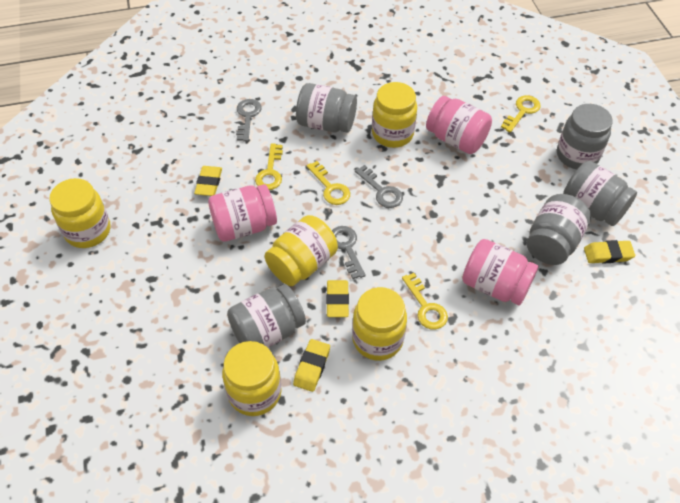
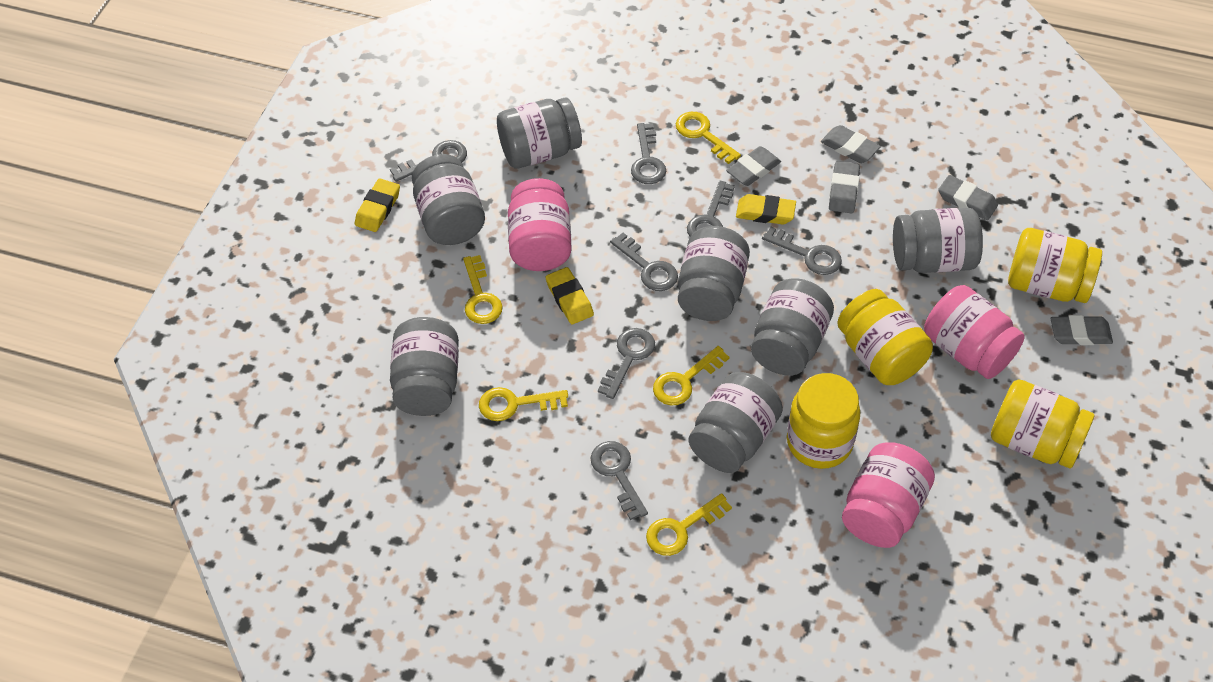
grey eraser: none = 0 -> [726,146,781,186] [821,125,881,163] [829,161,860,213] [938,175,998,220] [1051,315,1113,345] = 5
grey jar: [227,284,306,348] [296,83,357,133] [526,194,591,265] [557,104,613,169] [563,161,637,226] = 5 -> [390,317,459,416] [412,154,485,245] [497,98,582,169] [678,226,750,321] [689,372,783,473] [751,278,834,375] [893,208,983,273] = 7
grey key: [236,99,262,142] [332,226,366,279] [355,165,403,208] = 3 -> [390,140,467,182] [590,441,648,520] [598,328,655,399] [610,233,678,291] [631,123,666,184] [687,181,735,237] [762,227,842,275] = 7
yellow eraser: [194,166,222,196] [293,339,330,392] [326,280,349,317] [584,240,635,264] = 4 -> [355,179,400,232] [546,267,594,324] [736,194,796,224] = 3
yellow jar: [49,178,111,248] [222,341,282,416] [265,215,338,286] [352,287,407,361] [372,82,417,148] = 5 -> [787,373,861,469] [837,289,933,385] [991,379,1094,468] [1008,228,1102,303] = 4
yellow key: [255,143,283,190] [307,161,350,205] [402,273,448,329] [501,95,541,133] = 4 -> [463,255,503,324] [479,387,568,421] [646,493,732,556] [653,346,729,406] [676,112,741,164] = 5

